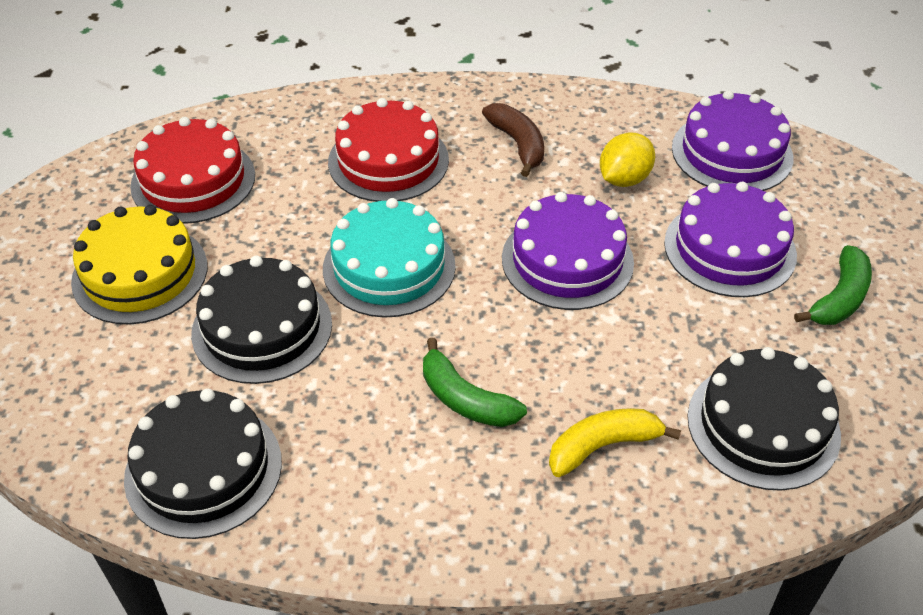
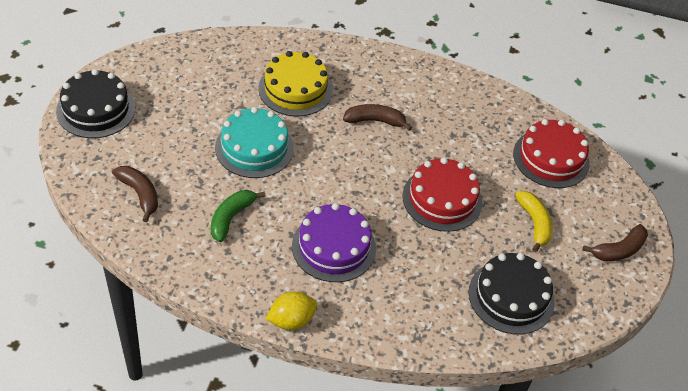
black cake: [124,389,282,539] [191,256,332,384] [688,347,841,491] = 3 -> [56,69,135,138] [469,253,555,334] = 2
brown banana: [482,103,544,177] = 1 -> [112,166,158,222] [343,104,412,131] [582,224,648,261] = 3
green banana: [423,338,527,427] [794,245,872,325] = 2 -> [211,190,265,242] = 1
purple cake: [502,192,634,310] [664,182,797,297] [672,90,793,191] = 3 -> [292,203,376,282] = 1

